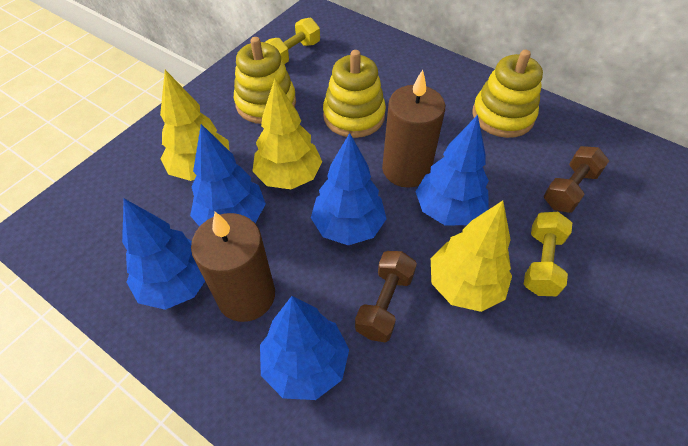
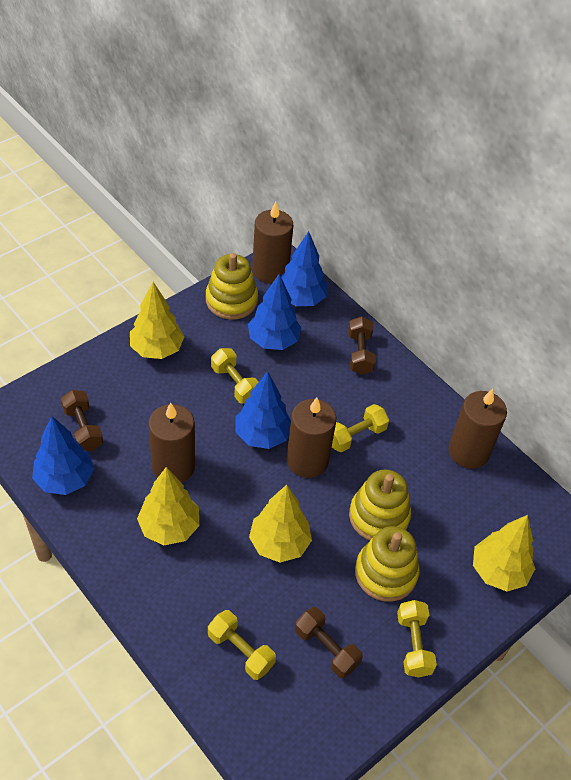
blue tree: [122,199,205,310] [190,124,266,227] [260,296,349,400] [311,133,387,245] [416,115,489,226] = 5 -> [32,416,94,495] [235,371,291,449] [248,274,301,350] [281,231,327,306] = 4
brown candle: [191,212,275,322] [382,70,445,188] = 2 -> [148,402,195,483] [252,202,293,283] [286,397,336,478] [448,389,507,469] = 4
brown dumbbell: [355,251,417,342] [544,146,609,213] = 2 -> [61,390,103,451] [295,607,363,678] [348,316,376,375] = 3
yellow dumbbell: [265,18,320,64] [524,212,572,296] = 2 -> [208,610,276,680] [211,348,258,403] [332,404,389,452] [397,600,437,678] = 4
yellow tree: [160,70,229,181] [252,79,322,189] [431,201,512,312] = 3 -> [130,282,184,359] [137,467,199,545] [249,485,312,563] [473,515,535,592] = 4

